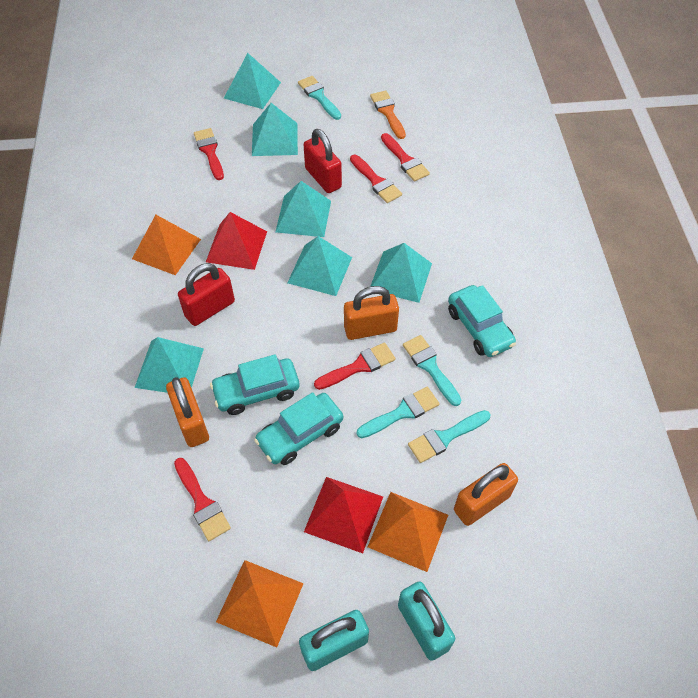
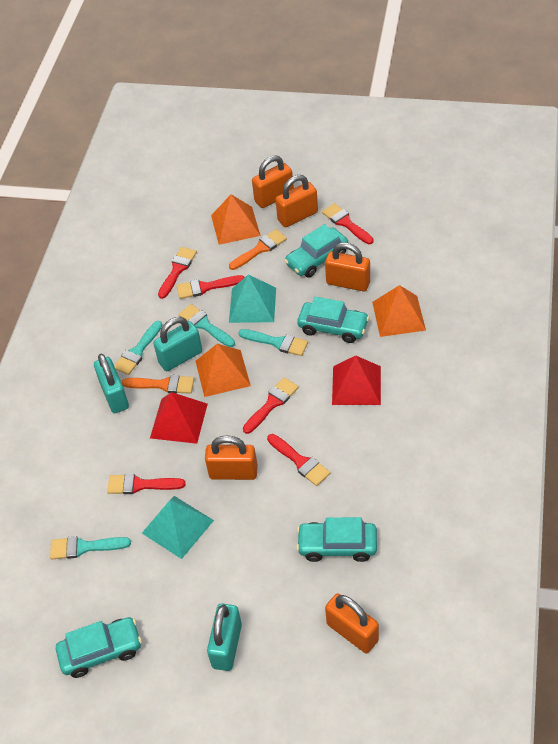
orange brush: [370,91,406,139] = 1 -> [122,375,194,394] [229,229,287,270] = 2
orange padlock: [166,377,209,447] [344,286,399,340] [454,463,518,526] = 3 -> [205,435,258,480] [252,155,294,208] [275,175,318,227] [325,242,370,291] [325,593,379,653] = 5
red brush: [174,458,231,541] [194,128,224,180] [314,342,395,390] [350,155,402,203] [381,133,430,181] = 5 -> [107,474,186,494] [158,247,197,299] [177,275,245,299] [243,377,299,434] [267,434,330,486] [322,203,374,244] = 6
red padlock: [178,263,235,326] [304,129,342,193] = 2 -> none = 0
turquoise car: [210,354,300,415] [254,392,343,465] [448,285,516,357] = 3 -> [56,617,142,678] [284,224,348,277] [296,517,377,562] [297,297,369,343] = 4
turquoise padlock: [299,610,369,671] [398,581,455,661] = 2 -> [94,354,129,413] [153,317,202,371] [207,603,242,671] = 3
turquoise pyramid: [134,337,204,393] [224,53,281,109] [252,103,298,156] [275,181,331,237] [287,236,352,296] [370,243,432,303] = 6 -> [142,496,214,559] [229,274,276,323] = 2

